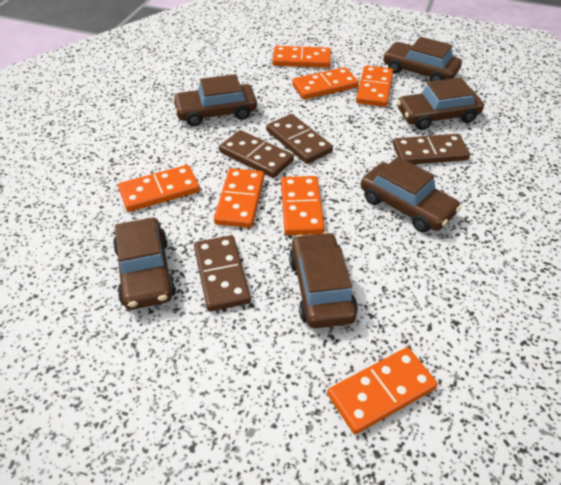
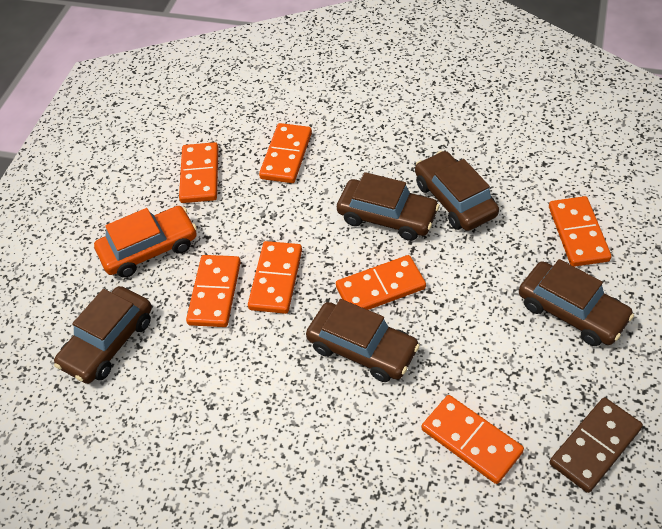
brown car: [113,217,176,310] [172,74,257,126] [289,232,358,328] [360,157,461,233] [383,37,462,82] [397,78,484,130] = 6 -> [54,286,152,384] [306,299,420,382] [337,172,440,241] [415,151,499,231] [519,259,634,346] = 5
brown domino: [194,235,251,311] [219,130,294,178] [266,114,333,164] [393,134,470,164] = 4 -> [550,397,643,493] = 1
orange car: none = 0 -> [94,206,197,278] = 1

